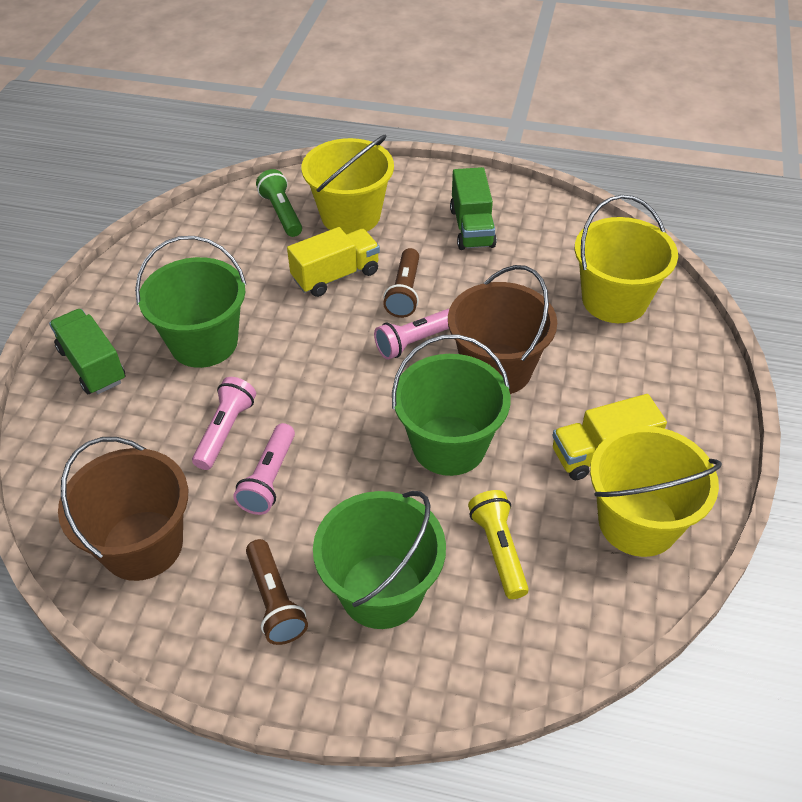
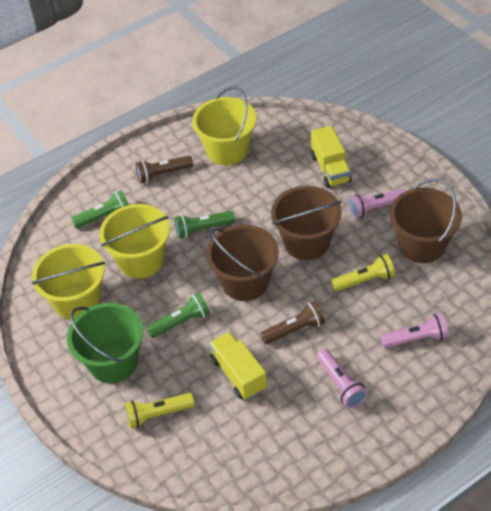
brown bucket: [58,437,188,581] [448,265,557,394] = 2 -> [206,225,279,301] [271,186,342,260] [390,178,462,263] = 3
green bucket: [135,236,246,368] [313,491,446,629] [392,334,510,476] = 3 -> [67,303,143,383] = 1
green flashlight: [256,169,302,237] = 1 -> [71,190,129,228] [146,293,210,338] [175,211,235,239] = 3
green truck: [49,309,126,394] [450,167,497,250] = 2 -> none = 0
yellow flashlight: [468,490,529,599] = 1 -> [125,393,195,429] [331,254,395,291] = 2

